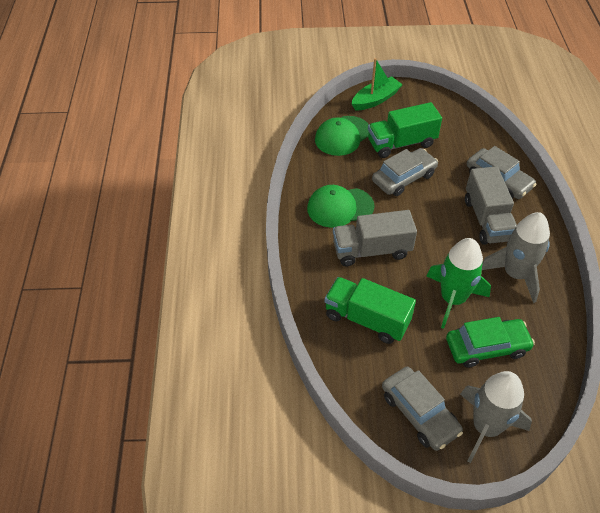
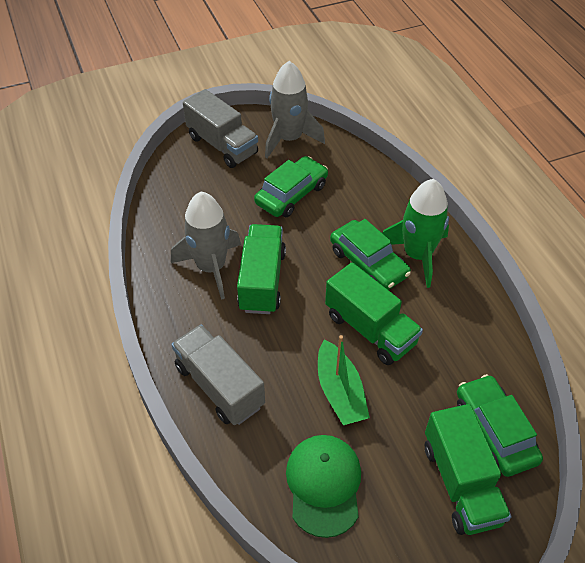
green cap: [307,185,375,228] [315,116,369,156] = 2 -> [286,435,361,538] = 1
green car: [446,317,535,368] = 1 -> [254,156,328,217] [330,219,411,290] [457,374,543,477] = 3
green truck: [325,277,416,344] [368,102,442,158] = 2 -> [237,224,286,314] [325,262,423,365] [425,404,511,535] = 3
grey car: [372,148,438,196] [382,367,463,451] [467,146,537,199] = 3 -> none = 0

